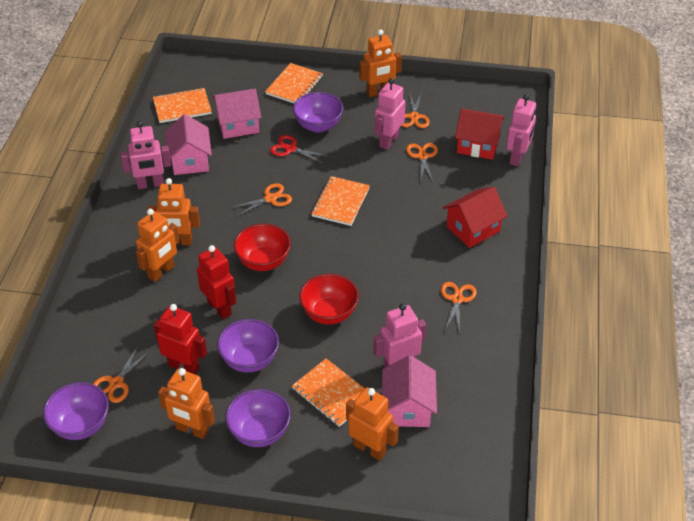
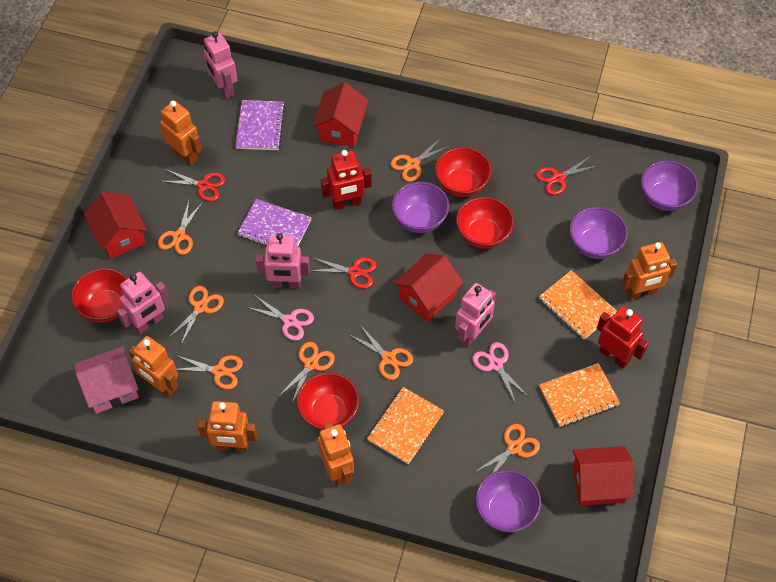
orange notebook: [153,88,212,123] [265,63,323,103] [292,358,365,427] [311,176,370,226] = 4 -> [367,387,444,464] [539,270,617,340] [539,363,620,427] = 3
orange scissors: [93,346,151,403] [230,183,292,217] [401,92,430,128] [406,143,438,183] [441,282,477,334] = 5 -> [158,201,203,255] [168,286,224,345] [176,355,243,389] [278,342,335,403] [350,325,413,380] [391,137,450,182] [475,424,540,473] = 7
pink house: [165,114,212,175] [213,89,261,139] [382,355,437,427] = 3 -> [74,346,139,414] = 1
pink scissors: none = 0 -> [247,295,314,341] [472,342,529,404] = 2
purple notebook: none = 0 -> [236,100,285,150] [237,199,312,247] = 2
red bowl: [234,224,291,271] [299,274,359,324] = 2 -> [71,268,127,323] [296,372,360,430] [435,147,492,197] [456,197,514,249] = 4
red house: [443,187,508,248] [455,108,505,160] = 2 -> [84,192,147,259] [313,82,368,147] [393,253,463,322] [572,446,634,506] = 4
red scissors: [270,135,328,163] = 1 -> [161,169,226,201] [310,257,377,289] [536,156,599,195] = 3

